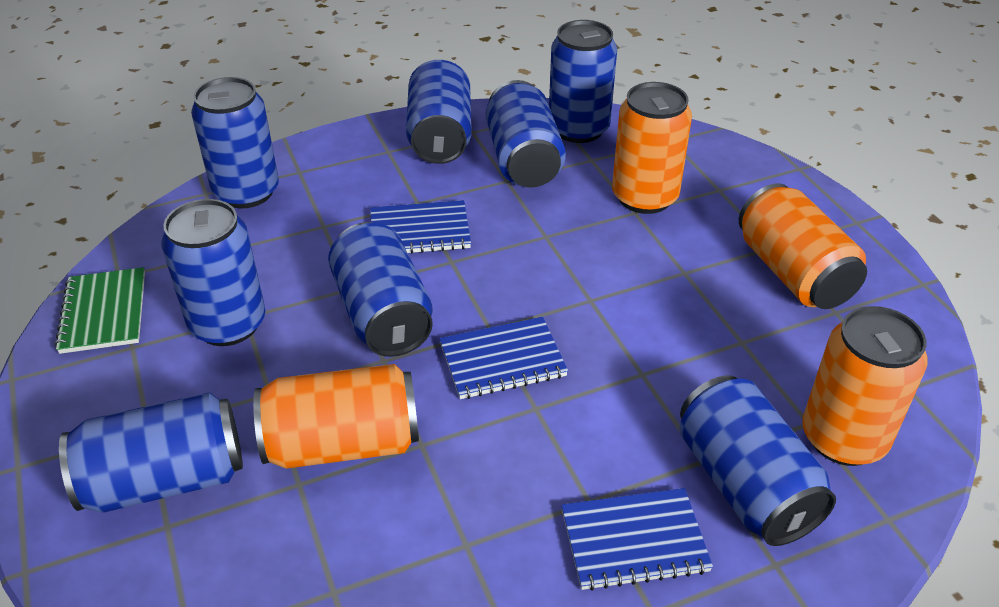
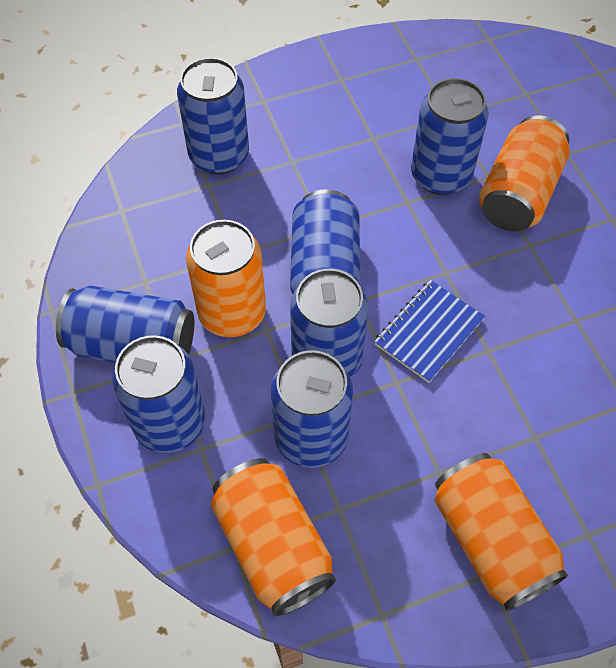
blue can: [59,392,243,513] [161,199,266,346] [191,77,279,208] [328,222,433,357] [406,60,472,164] [486,80,566,187] [549,20,617,143] [679,375,836,546] = 8 -> [56,285,194,363] [112,335,205,453] [177,57,249,174] [270,350,353,468] [290,189,360,294] [290,269,368,379] [411,78,489,195] = 7
blue notebook: [370,200,471,253] [439,317,568,399] [561,488,713,591] = 3 -> [374,280,485,383] = 1
green notebook: [55,267,145,354] = 1 -> none = 0

